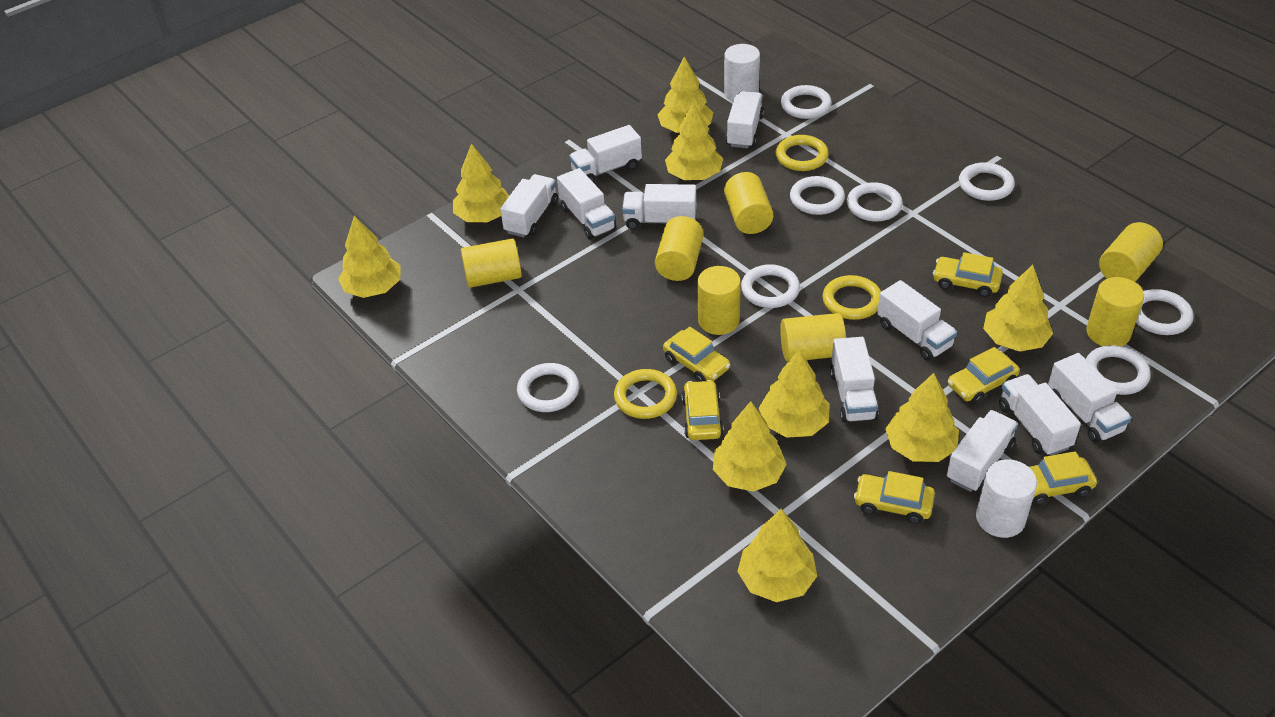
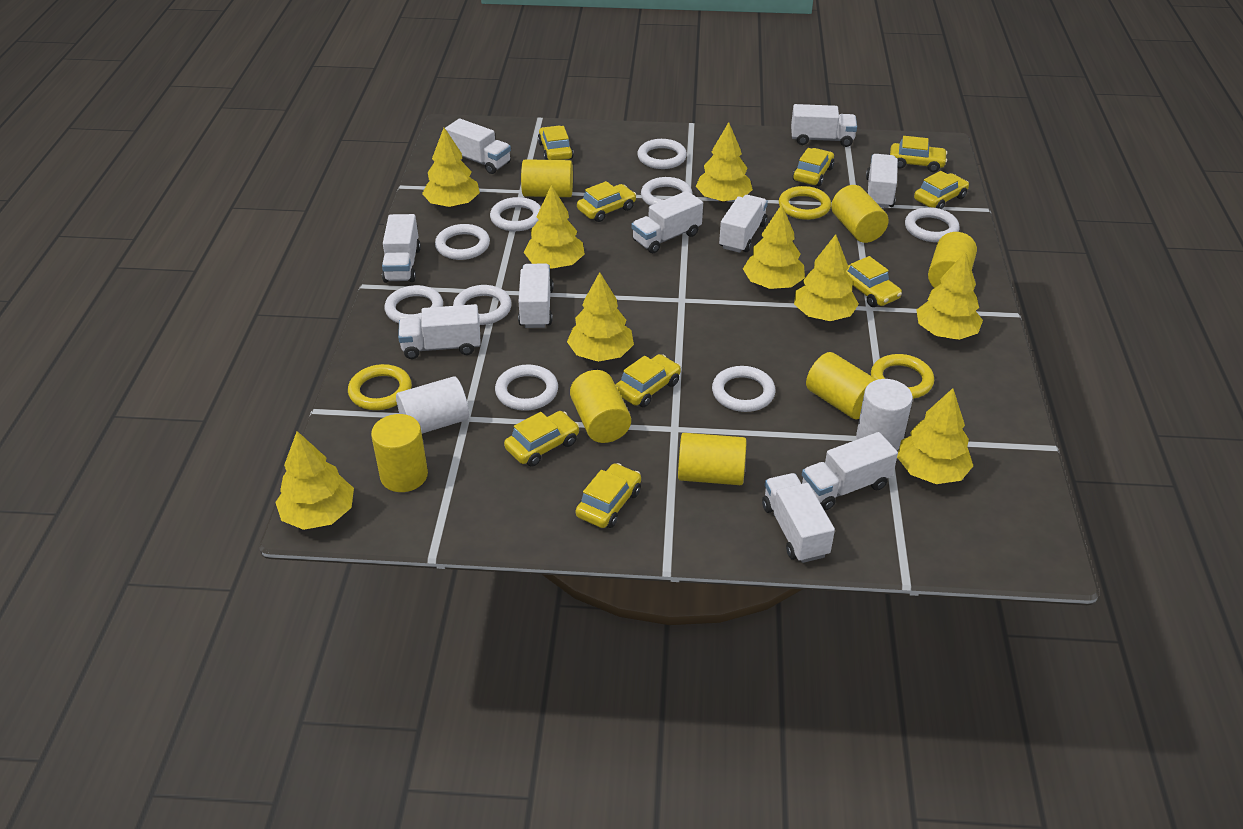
white ring: [517,363,579,412] [741,264,800,308] [781,85,832,119] [790,176,845,215] [847,182,903,222] [959,162,1015,201] [1086,345,1151,395] [1136,289,1194,335] = 8 -> [384,285,443,323] [435,224,490,260] [453,285,512,325] [490,197,541,231] [495,365,558,411] [637,139,687,169] [641,177,693,206] [712,366,775,412] [905,207,959,242] = 9
yellow car: [663,327,730,382] [682,380,724,440] [854,471,935,524] [933,252,1003,297] [948,347,1020,404] [1028,451,1097,505] = 6 -> [504,411,580,466] [538,126,574,160] [576,463,641,528] [577,181,636,222] [616,354,681,407] [793,148,834,186] [846,256,902,307] [890,136,948,172] [914,171,969,209] = 9

